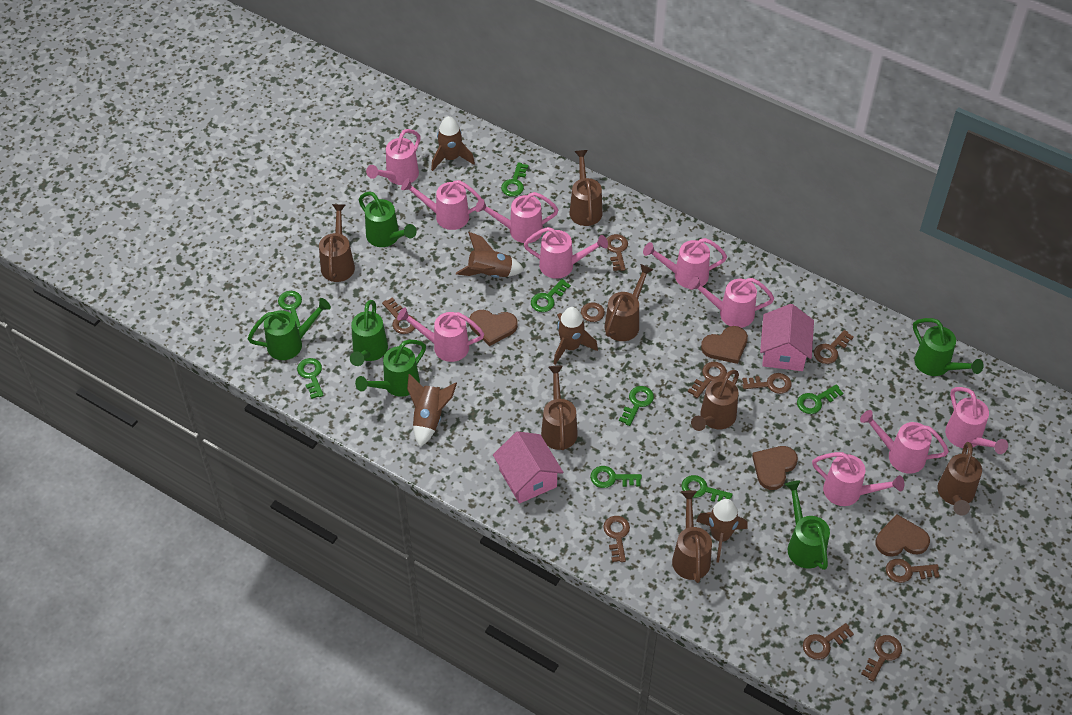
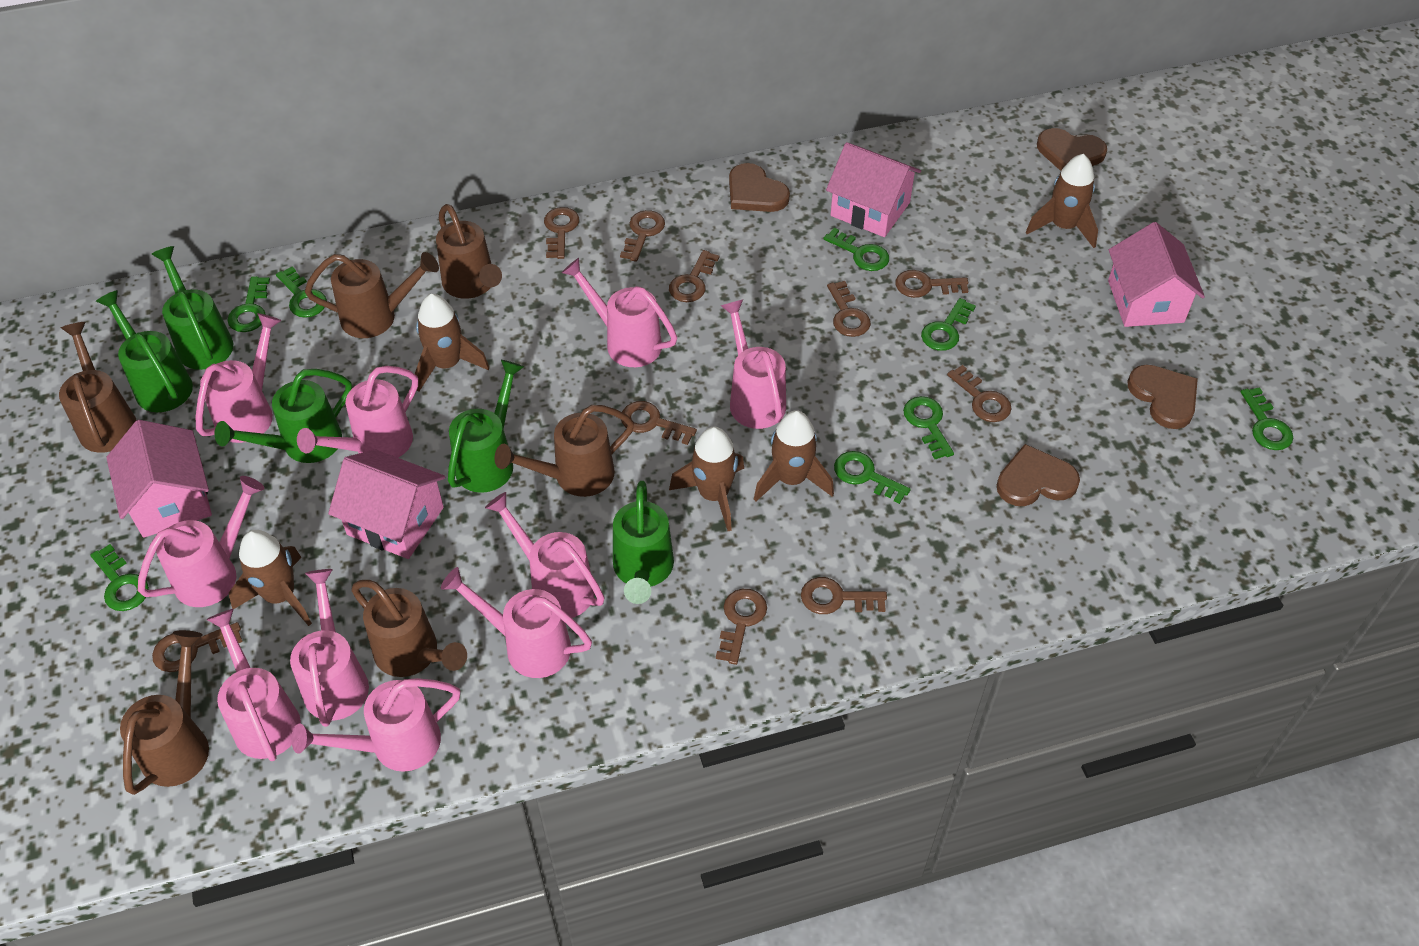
brown watering can: [319,204,355,282] [541,366,578,450] [570,150,602,226] [605,264,653,341] [672,490,712,583] [691,370,739,431] [938,442,982,515] = 7 -> [59,322,136,453] [120,630,209,795] [305,252,439,338] [351,580,467,677] [436,204,502,299] [495,405,634,497] = 6
green watering can: [247,298,331,360] [350,300,388,366] [355,340,426,397] [359,192,417,247] [785,480,830,570] [913,318,984,376] = 6 -> [96,290,193,412] [152,246,233,370] [215,369,352,463] [448,360,524,493] [613,481,674,604] = 5
pink house: [493,431,563,504] [760,304,814,371] = 2 -> [106,420,212,538] [328,449,445,559] [826,142,921,237] [1108,222,1205,327] = 4

